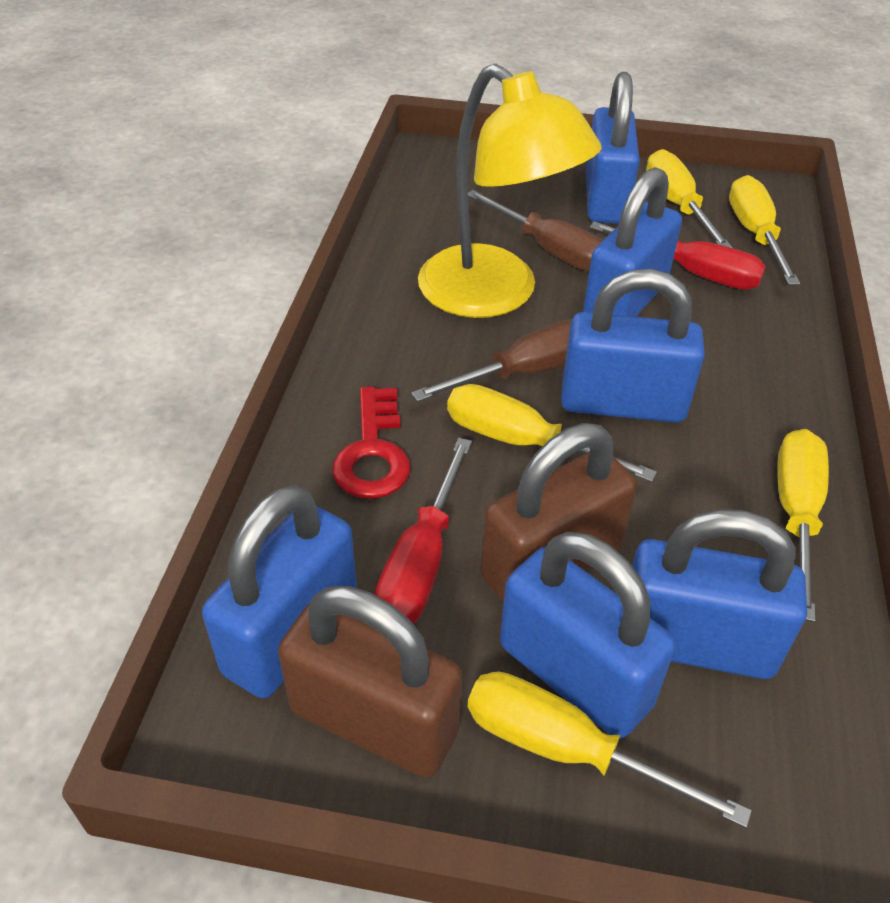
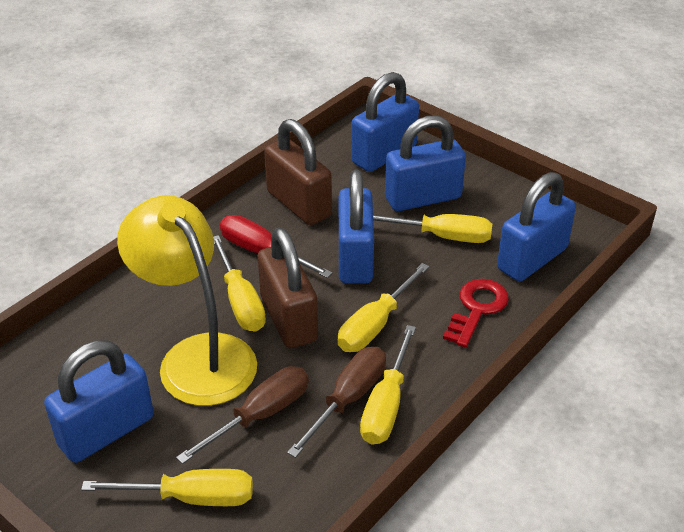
blue padlock: [202,485,357,699] [500,532,676,739] [561,269,705,423] [583,167,682,317] [586,72,640,224] [632,509,807,679] = 6 -> [44,340,154,463] [339,170,374,284] [351,72,419,172] [385,116,466,211] [497,172,576,282] = 5
red screwdriver: [375,438,472,624] [590,222,766,290] = 2 -> [220,215,333,278] = 1

